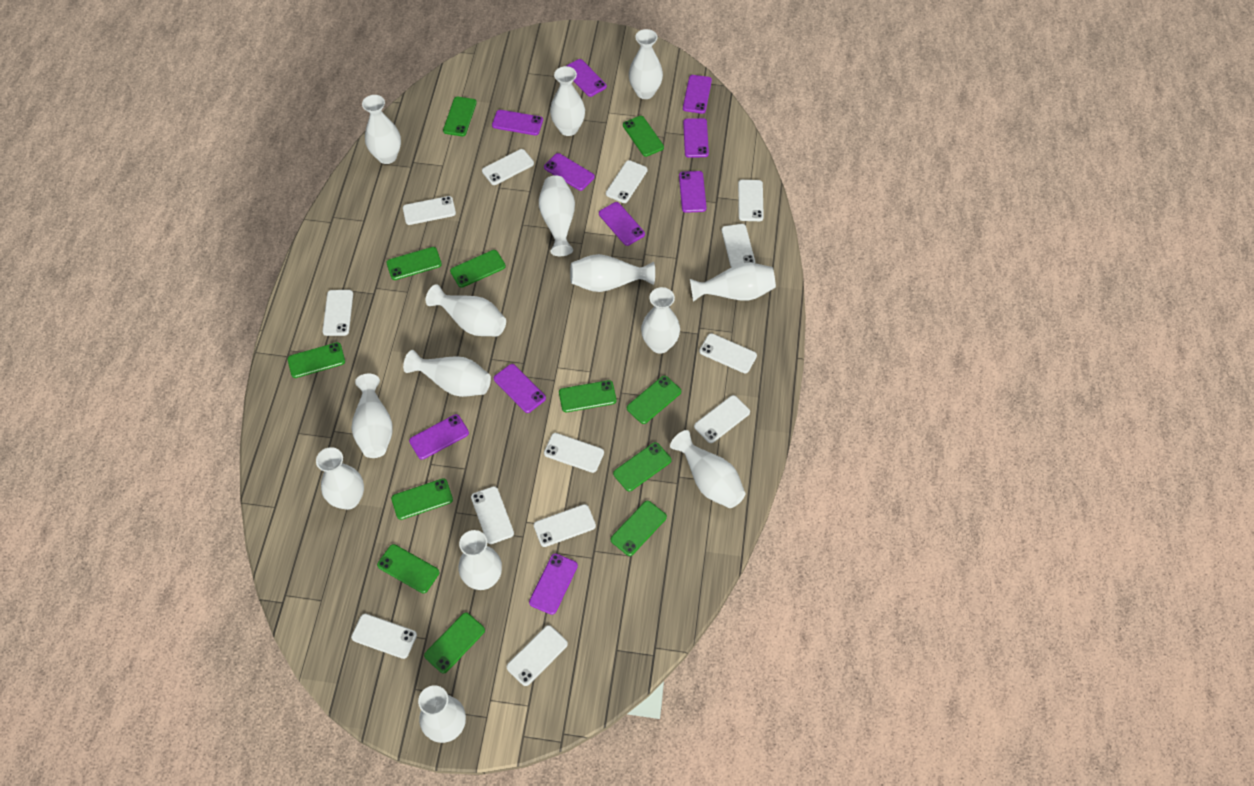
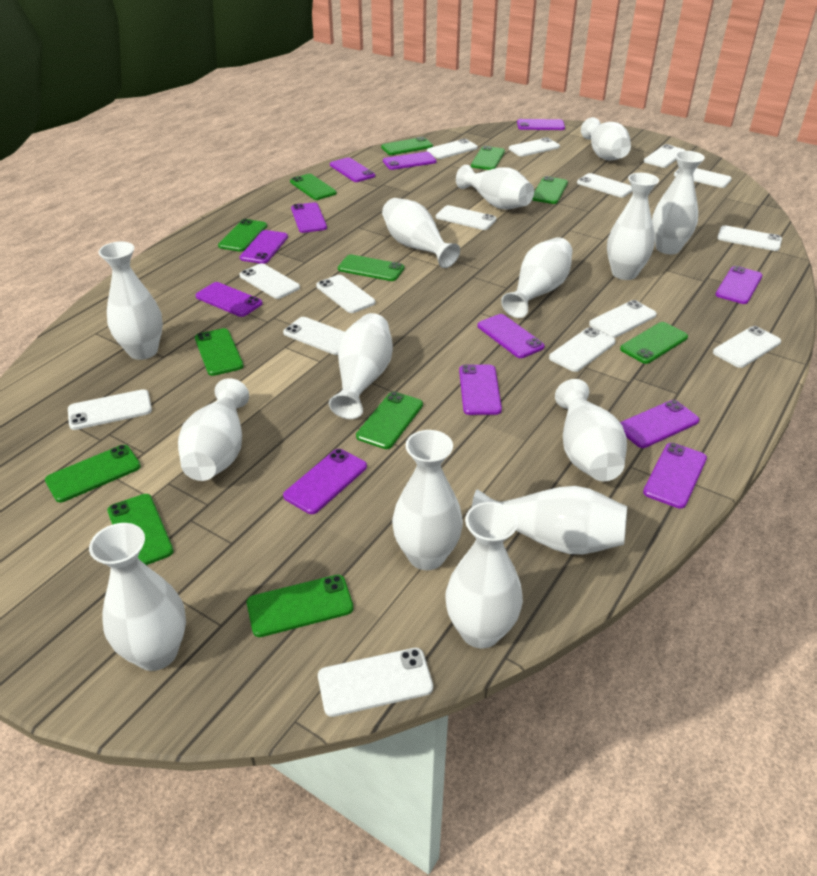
purple phone: [409,414,469,460] [492,110,543,135] [494,364,546,413] [529,553,578,615] [544,153,595,191] [566,59,607,97] [599,202,645,246] [679,171,707,213] [683,75,712,114] [683,118,709,157] = 10 -> [196,282,263,317] [240,230,288,264] [283,449,367,514] [291,202,327,233] [330,157,375,182] [383,152,436,170] [459,364,502,415] [478,314,545,358] [517,119,565,130] [620,400,700,448] [643,443,707,509] [716,266,762,304] = 12
white phone: [322,290,353,336] [351,614,417,659] [403,196,456,225] [471,486,514,544] [482,149,534,185] [507,625,568,686] [534,504,596,547] [544,433,604,473] [606,160,648,203] [694,395,750,443] [699,333,757,373] [722,224,755,267] [738,180,764,221] = 13 -> [68,389,152,430] [239,263,300,299] [283,317,345,355] [316,275,375,313] [318,648,433,717] [427,139,478,159] [436,205,496,230] [509,137,560,157] [549,327,616,372] [577,173,632,197] [589,300,657,338] [644,144,686,168] [674,168,732,188] [713,326,781,368] [717,225,782,251] = 15

